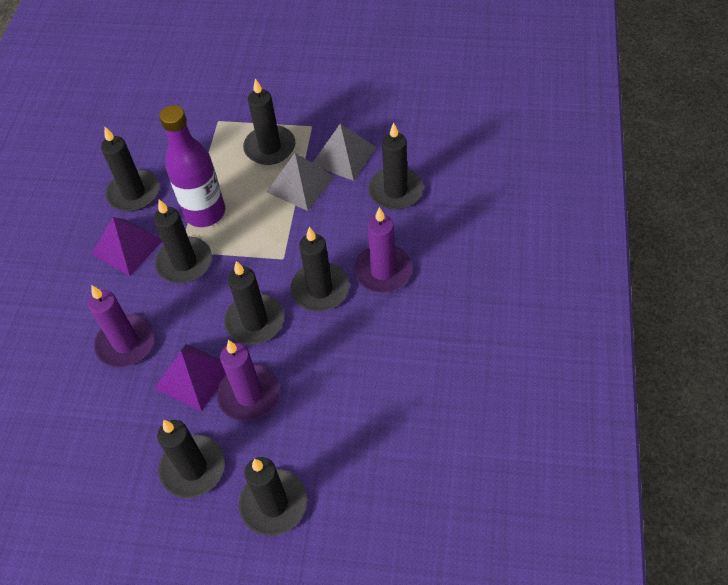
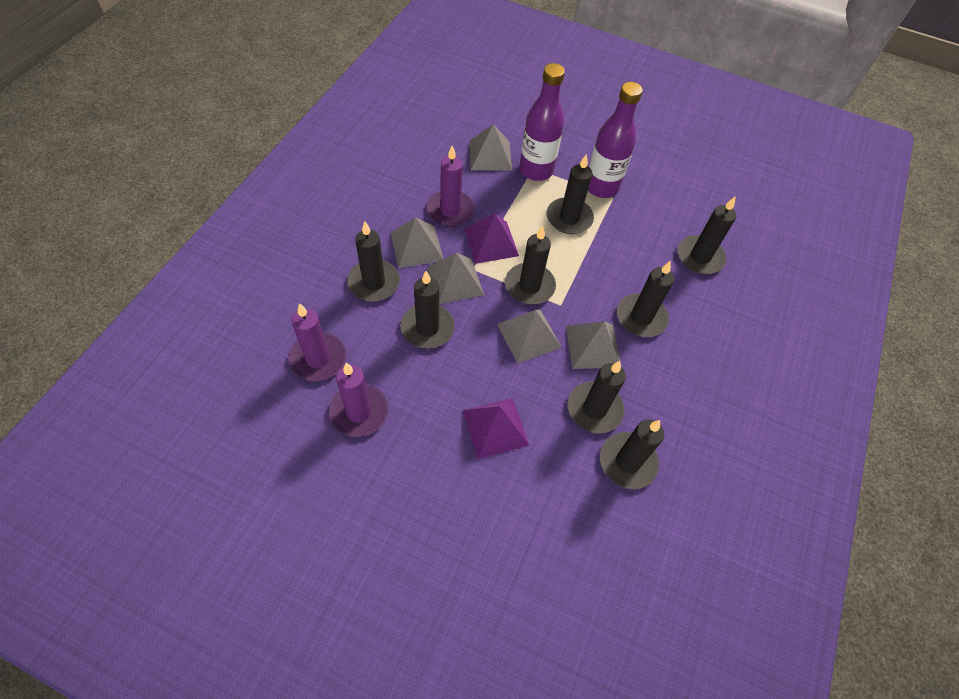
grey pyramid: [267,153,334,211] [313,124,376,181] = 2 -> [391,217,443,268] [427,253,484,304] [469,124,512,171] [497,309,562,364] [566,321,621,369] = 5
purple bottle: [159,105,225,227] = 1 -> [519,63,565,181] [588,82,643,198] = 2

